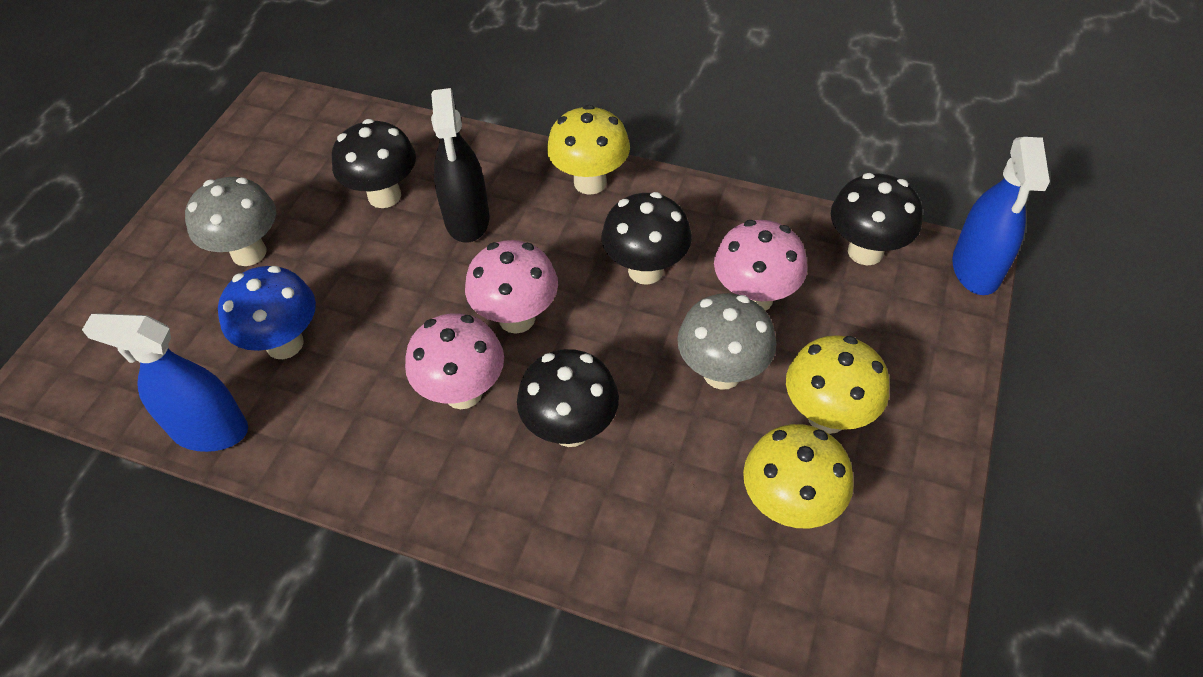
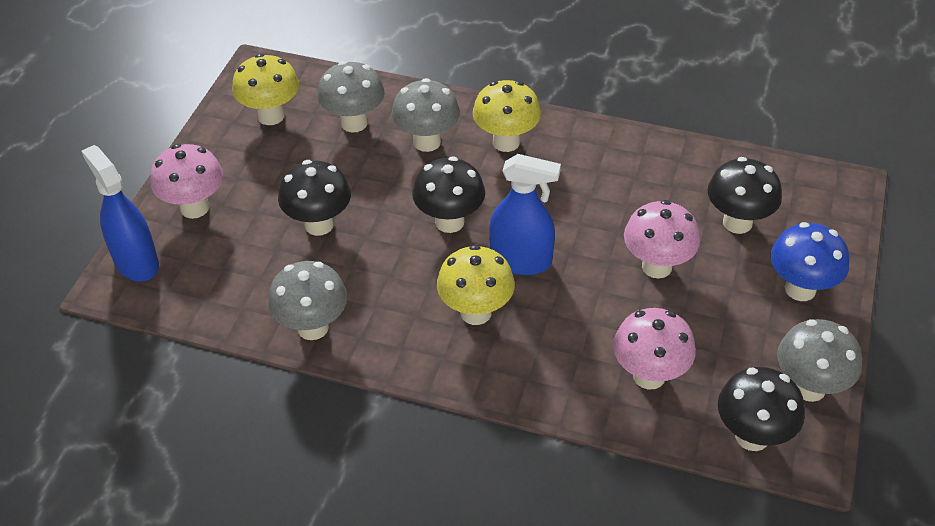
black spray bottle: [431,88,489,243] = 1 -> none = 0
grey mushroom: [185,177,276,266] [677,293,776,390] = 2 -> [268,261,347,340] [317,61,385,133] [392,78,460,152] [777,319,862,402] = 4

